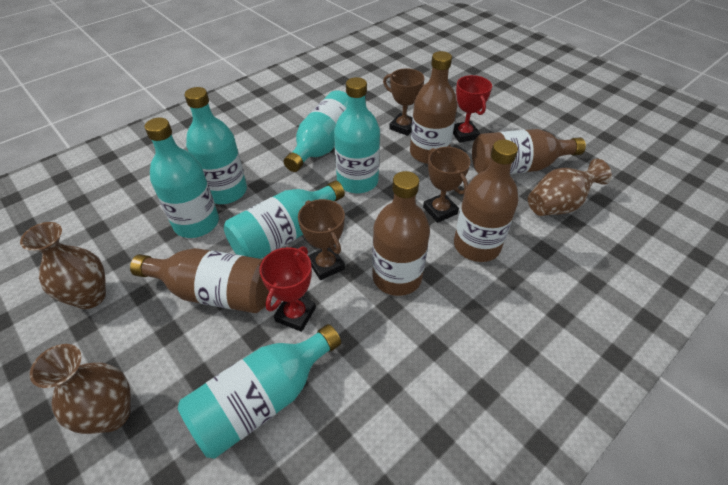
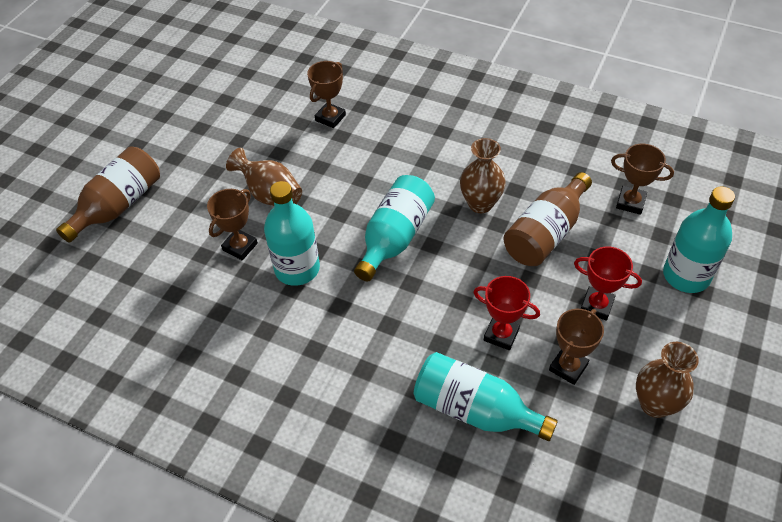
brown bottle: [130,248,269,313] [372,171,430,296] [410,51,458,164] [454,140,519,262] [472,129,586,174] = 5 -> [56,146,160,243] [503,172,592,266] = 2
brown trophy: [298,199,345,280] [383,68,425,136] [423,147,471,223] = 3 -> [207,189,258,260] [307,61,346,128] [549,309,604,385] [611,144,674,215] = 4
turquoise bottle: [145,118,219,238] [177,324,341,459] [184,87,247,204] [224,180,345,259] [284,90,348,172] [334,77,380,193] = 6 -> [264,181,320,286] [354,175,435,281] [414,352,558,441] [663,187,735,293] = 4

